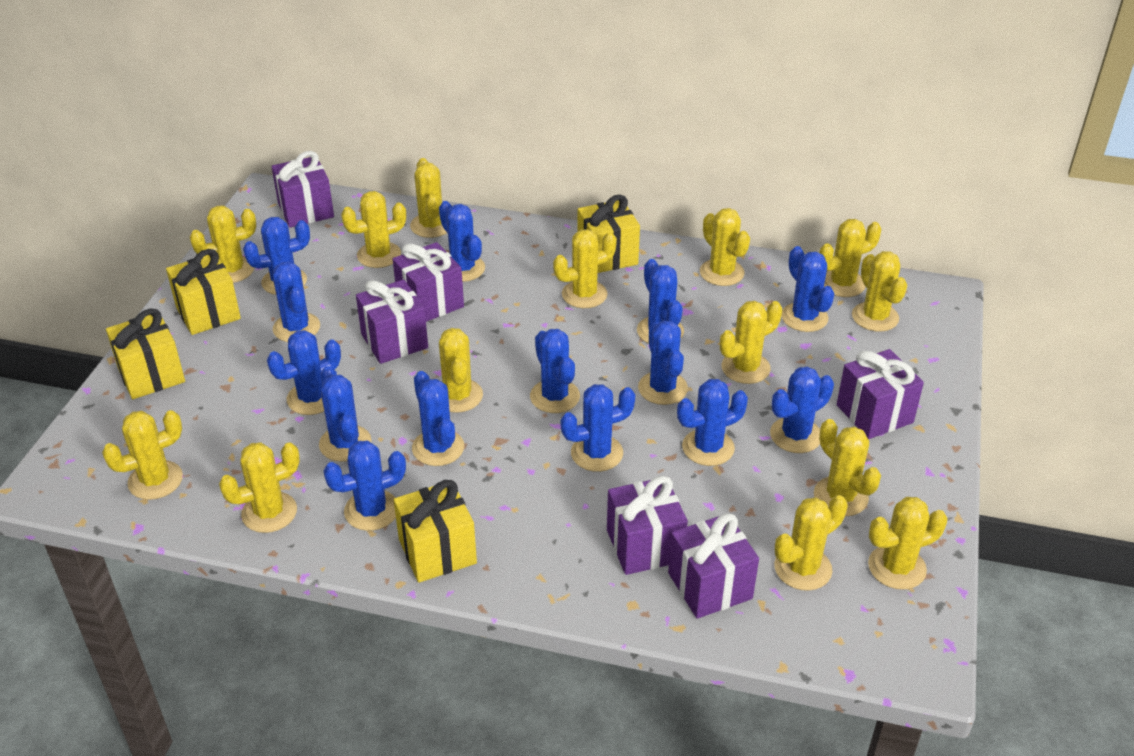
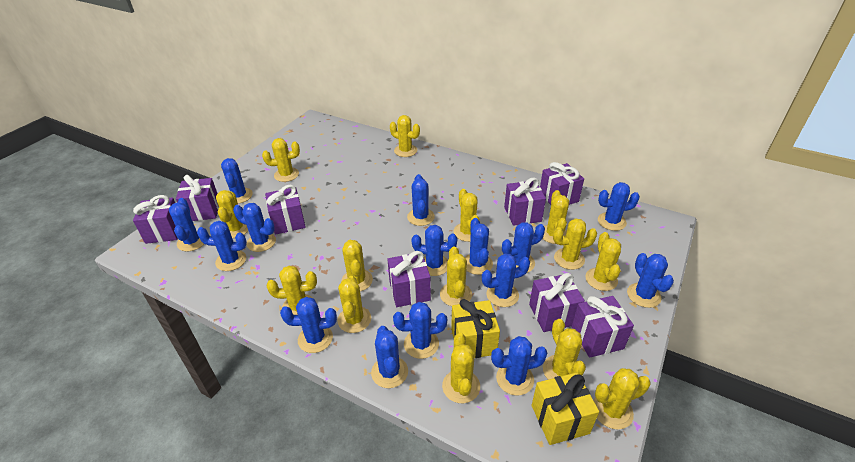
blue cactus: [243,217,310,295] [267,330,341,415] [273,262,320,342] [319,366,372,462] [323,441,406,531] [412,371,464,466] [439,201,485,282] [530,329,580,413] [560,384,635,472] [637,259,684,344] [638,321,688,405] [677,379,748,466] [770,367,834,453] [782,246,834,332] = 14 -> [169,198,204,252] [197,221,247,271] [221,158,253,204] [233,203,276,252] [280,297,337,353] [371,326,408,388] [393,302,447,359] [407,174,435,226] [411,225,457,276] [465,218,493,275] [482,254,530,307] [491,336,547,395] [502,222,545,273] [598,182,640,231] [627,253,674,308] = 15
purple gift: [272,151,334,228] [356,280,428,364] [393,242,464,322] [607,476,688,575] [668,513,759,619] [837,349,924,439] = 6 -> [133,195,178,244] [176,175,219,221] [265,185,306,235] [387,251,431,307] [504,178,546,226] [529,273,585,332] [540,162,584,205] [572,296,634,358] = 8
yellow gift: [106,309,185,399] [166,249,241,335] [394,480,477,583] [577,195,640,273] = 4 -> [451,299,500,358] [532,372,599,445] = 2

